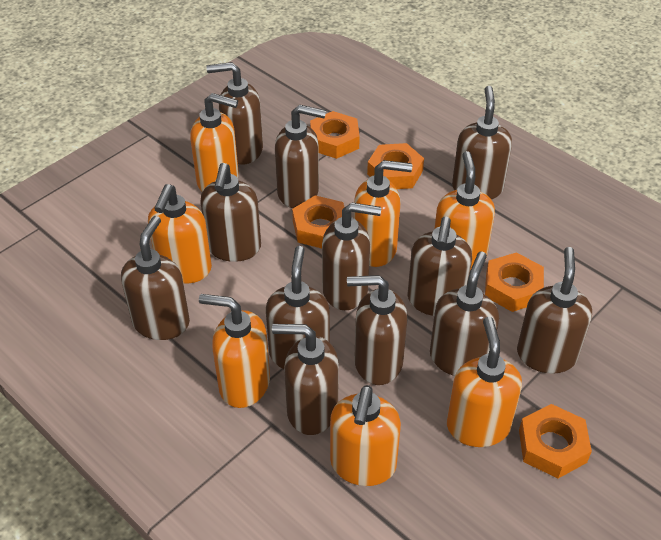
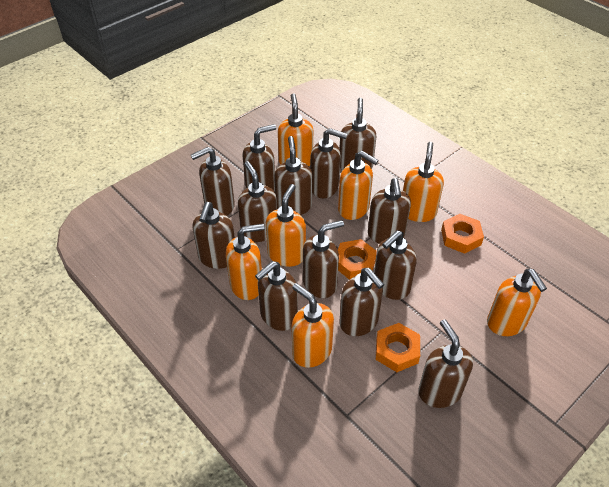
brown soap dispenser: [121,216,190,340] [200,163,261,262] [206,62,263,165] [266,246,330,369] [272,324,339,435] [275,105,326,208] [322,202,381,310] [347,275,408,385] [408,217,472,316] [430,252,499,376] [452,86,512,199] [517,247,592,374] = 12 -> [191,147,235,216] [192,202,235,269] [238,161,277,242] [243,124,276,192] [255,261,298,331] [274,136,312,215] [303,220,344,298] [310,128,347,198] [339,98,376,171] [340,268,384,336] [368,178,411,244] [374,230,417,300] [418,319,473,408] = 13
orange nut: [292,195,345,248] [310,111,360,159] [367,143,424,189] [485,252,544,312] [519,404,592,479] = 5 -> [338,239,377,280] [376,323,420,372] [441,214,484,254] = 3

